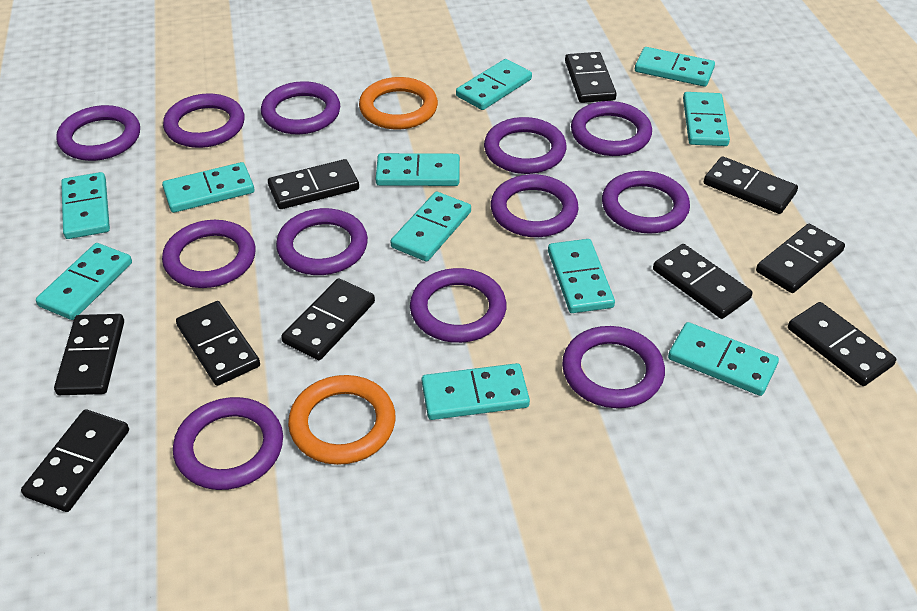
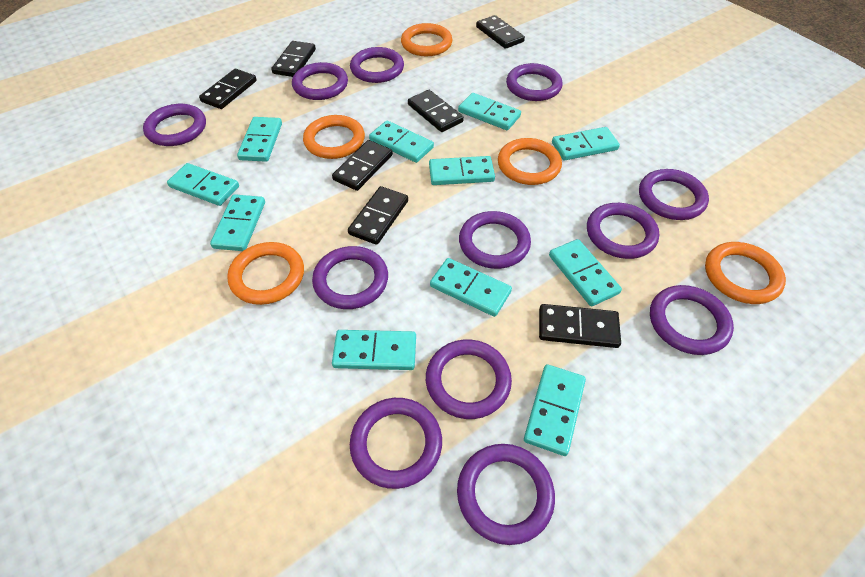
black domino: [21,409,129,512] [54,314,124,395] [176,301,260,386] [268,159,359,209] [281,278,375,360] [565,52,617,103] [653,244,752,319] [704,156,798,214] [756,224,845,293] [788,302,896,386] = 10 -> [199,69,257,109] [271,41,316,77] [332,140,393,191] [348,186,408,245] [408,90,464,132] [476,15,525,49] [539,304,621,348] = 7
orange ring: [288,375,396,465] [359,77,438,129] = 2 -> [227,242,304,305] [303,115,365,159] [401,23,452,56] [498,138,562,185] [705,242,786,304] = 5

